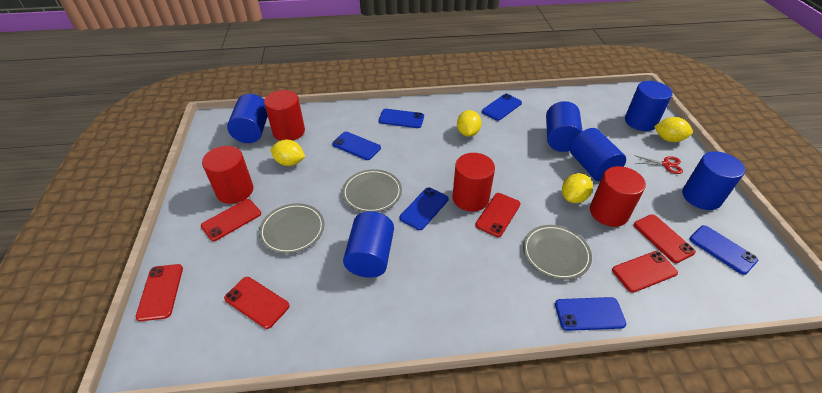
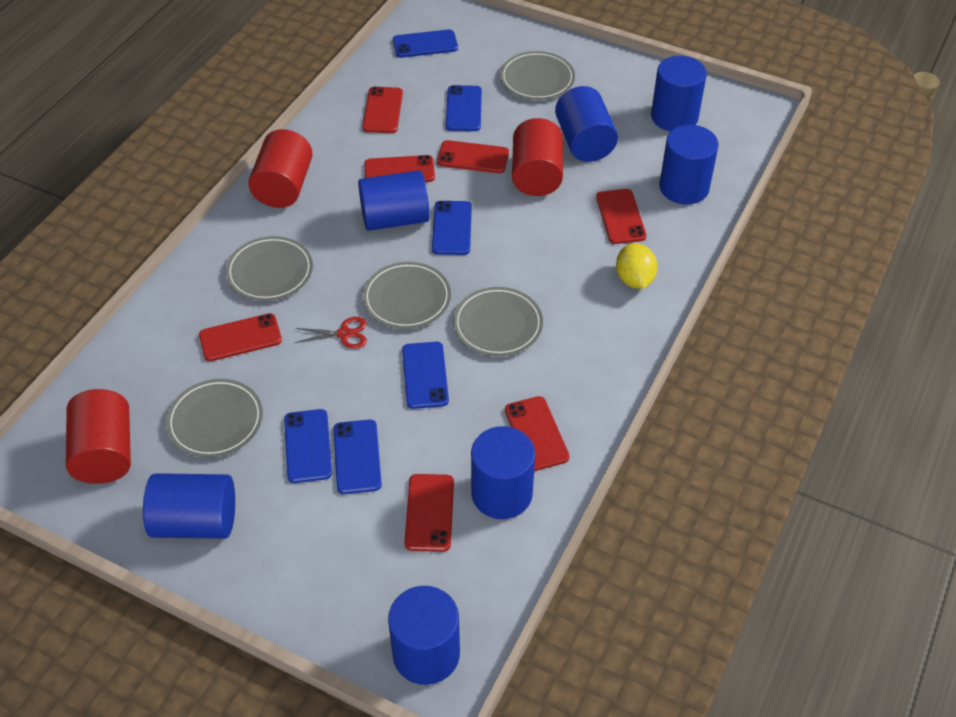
blue cylinder: [227,94,268,143] [343,211,394,278] [546,101,582,152] [570,128,626,182] [625,81,673,131] [682,151,745,210] = 6 -> [143,473,235,539] [358,170,430,231] [388,586,460,685] [471,426,535,519] [555,86,618,162] [651,56,707,131] [659,125,719,204] = 7
grey plate: [259,203,324,254] [342,169,402,212] [523,225,592,280] = 3 -> [166,379,263,457] [226,236,313,301] [363,262,451,329] [453,287,543,356] [500,51,575,100] = 5
red cylinder: [202,146,254,204] [264,90,305,141] [452,153,495,212] [590,166,646,227] = 4 -> [66,389,131,484] [248,129,313,208] [512,118,563,196] = 3
red phone: [135,264,183,321] [201,199,261,241] [224,277,290,329] [475,193,521,237] [612,251,678,293] [634,214,696,263] = 6 -> [199,313,282,361] [362,87,403,133] [364,155,435,182] [404,474,454,552] [437,140,509,173] [505,396,569,471] [596,189,646,244] = 7
yellow lemon: [271,140,305,166] [457,110,482,137] [562,173,593,203] [654,117,693,142] = 4 -> [616,243,657,289] = 1

